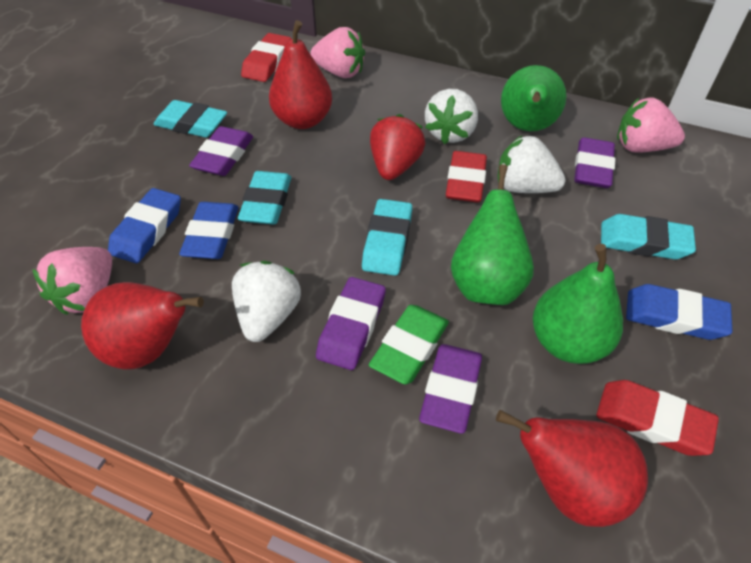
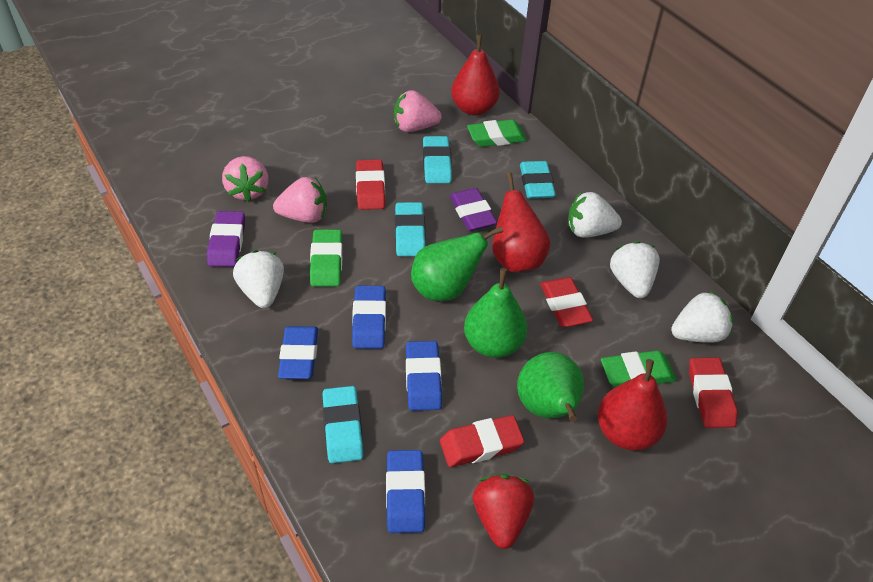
blue eraser: [108,188,181,263] [179,202,239,259] [626,284,733,340] = 3 -> [278,326,318,379] [352,286,386,349] [386,450,425,533] [406,341,442,411] = 4
green eraser: [369,305,449,385] = 1 -> [310,229,342,287] [467,119,527,147] [601,350,676,387] = 3
purple eraser: [189,126,253,176] [316,277,386,370] [419,344,482,434] [574,137,616,188] = 4 -> [207,211,245,267] [450,188,497,231] = 2
red eraser: [241,33,291,82] [446,151,487,203] [596,380,719,456] = 3 -> [356,159,385,210] [440,415,524,467] [540,277,593,327] [689,357,737,428] = 4
white strawberry: [232,261,301,342] [425,89,478,144] [498,135,566,193] = 3 -> [233,250,284,308] [568,192,622,238] [610,241,660,298] [671,291,733,343] = 4

